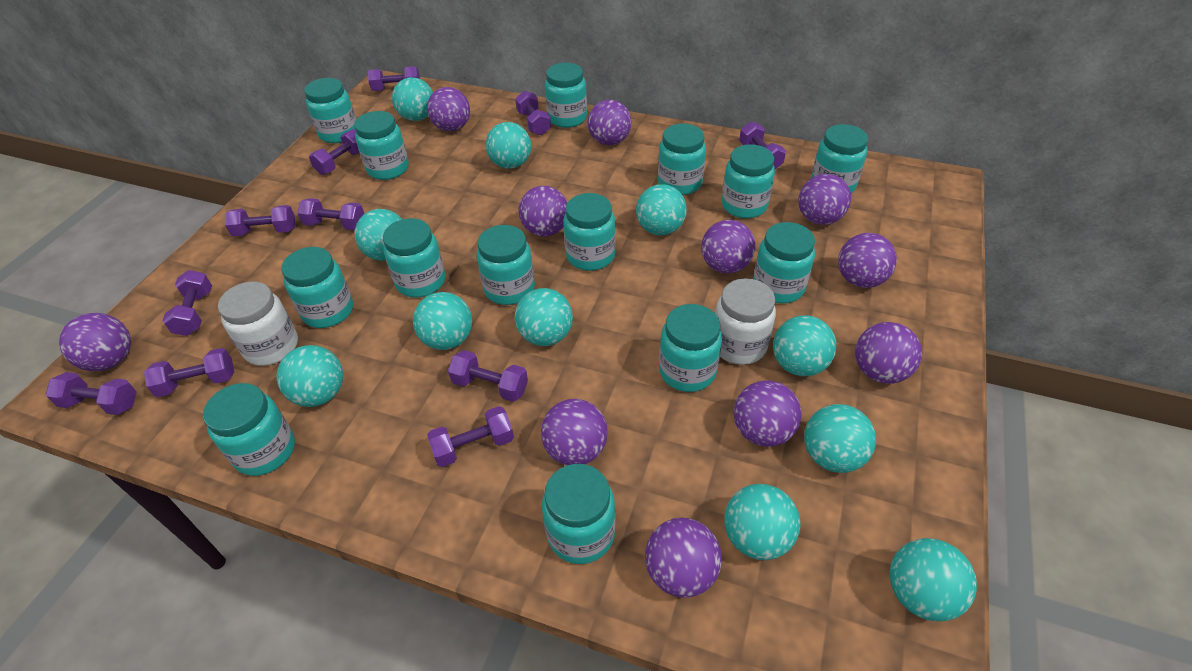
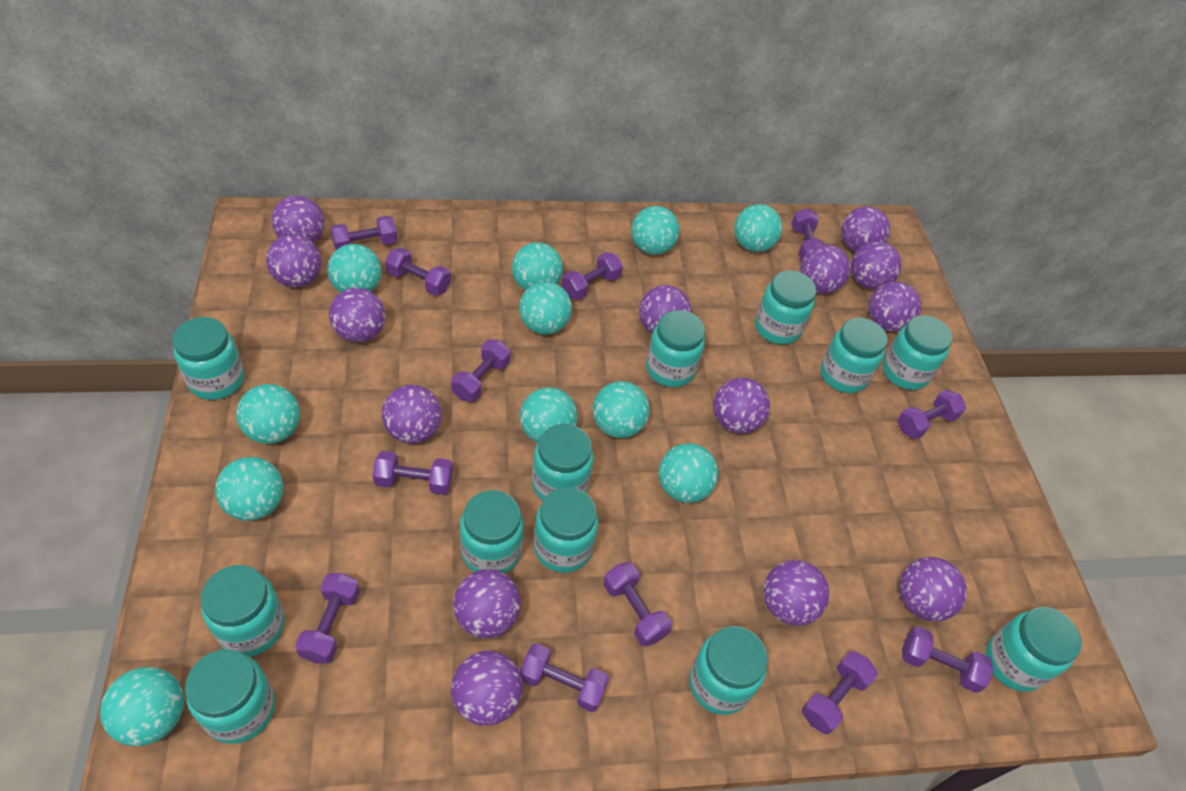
purple ball: [59,313,131,371] [427,87,470,131] [519,186,567,237] [541,399,608,465] [588,100,632,145] [645,518,722,598] [701,220,756,273] [734,380,802,447] [798,174,851,225] [838,233,897,288] [855,322,922,384] = 11 -> [266,234,321,287] [271,196,325,243] [329,288,385,342] [382,385,442,444] [451,651,523,726] [453,569,521,638] [639,285,691,334] [713,378,770,434] [763,560,829,626] [800,245,850,294] [841,206,890,252] [851,241,901,290] [869,282,921,332] [899,557,967,621] = 14
purple dumbbell: [45,372,137,415] [144,348,234,397] [162,270,212,336] [225,205,295,236] [297,198,364,230] [309,129,359,175] [368,66,420,91] [427,406,514,467] [448,350,528,402] [515,91,551,135] [739,121,786,169] = 11 -> [295,573,360,664] [330,216,397,250] [373,451,453,495] [385,247,451,296] [451,340,510,402] [520,643,609,712] [562,252,623,300] [604,562,672,647] [791,208,826,260] [802,651,878,735] [897,389,966,439] [902,626,994,693] = 12
turquoise jar: [203,383,295,476] [281,247,353,328] [304,78,356,143] [354,111,409,180] [383,218,445,298] [477,225,535,305] [542,464,616,564] [545,63,587,128] [563,193,616,271] [658,124,706,195] [659,304,722,392] [722,144,775,218] [753,222,815,303] [811,124,868,193] = 14 -> [172,317,244,400] [185,649,275,744] [201,565,284,657] [460,490,524,574] [532,424,594,501] [534,487,598,573] [646,310,705,387] [689,626,768,715] [755,270,816,345] [820,318,887,393] [883,315,952,390] [985,607,1082,692] = 12
white jar: [218,282,298,366] [715,278,776,365] = 2 -> none = 0

